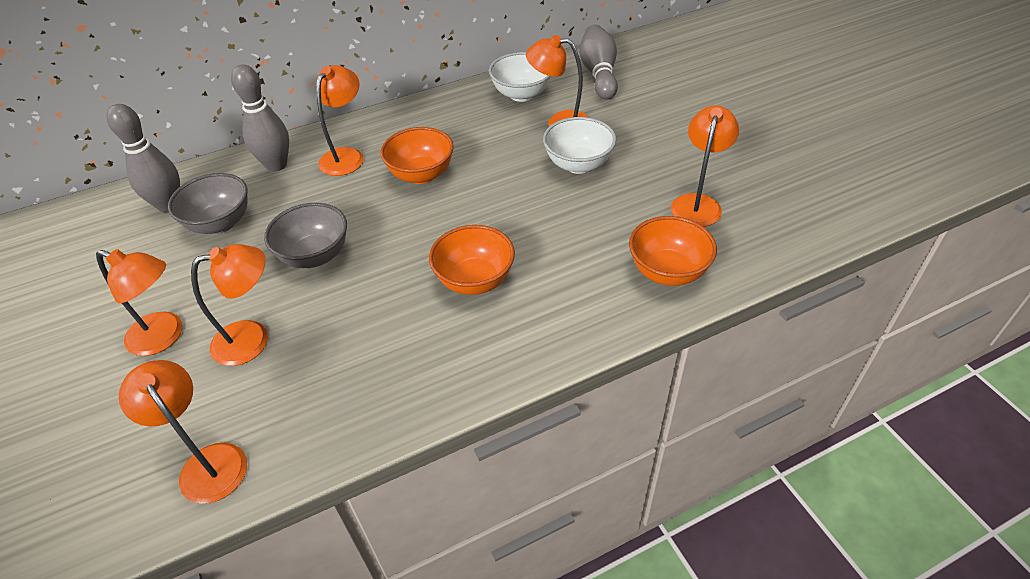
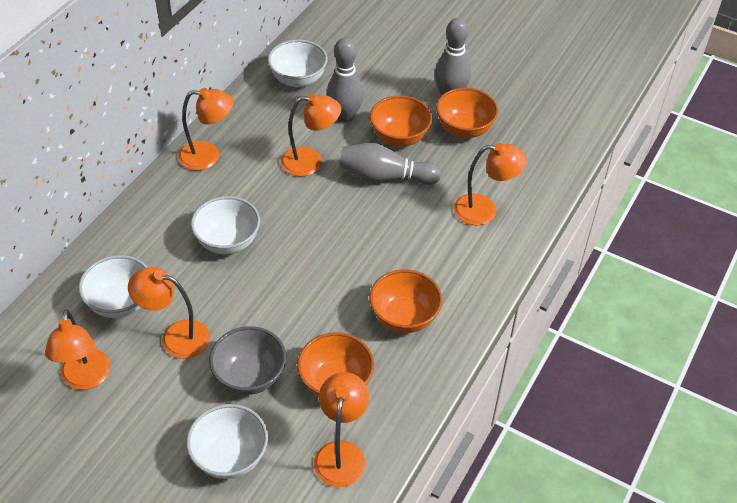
grey bowl: [168,173,248,234] [264,203,347,268] = 2 -> [209,326,286,395] = 1
orange bowl: [380,127,454,184] [429,225,515,295] [629,216,717,286] = 3 -> [297,332,374,397] [369,270,442,333] [370,96,432,147] [436,88,498,138] = 4
white bowl: [489,52,551,102] [543,117,616,174] = 2 -> [79,255,148,318] [186,404,268,479] [191,196,260,254] [268,40,328,87] = 4

